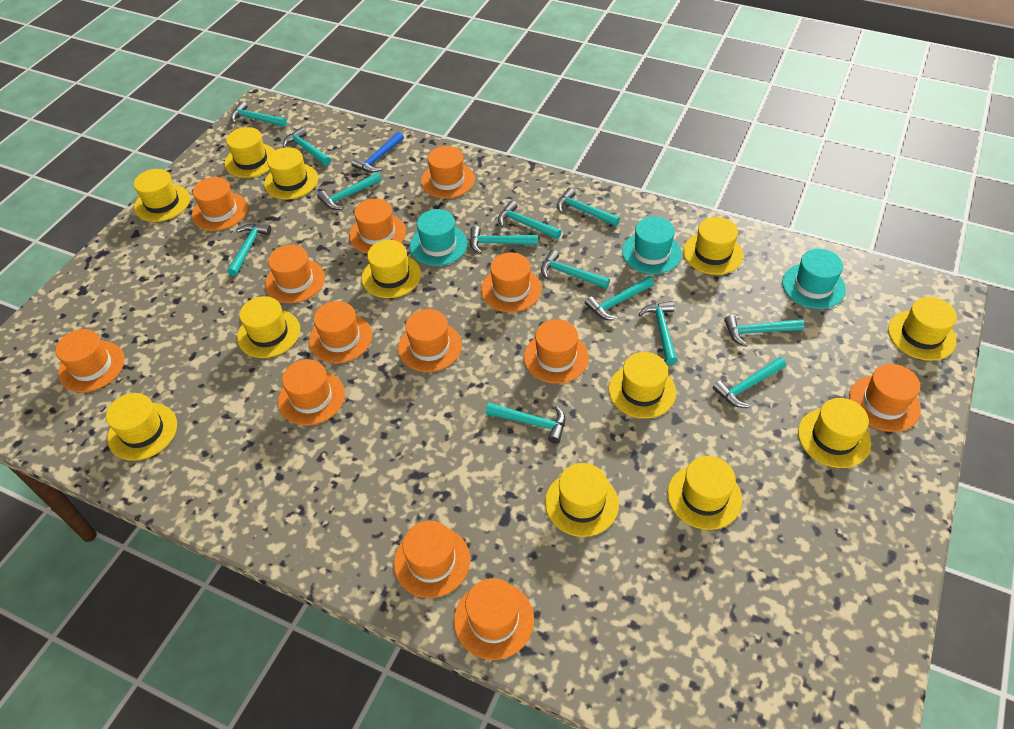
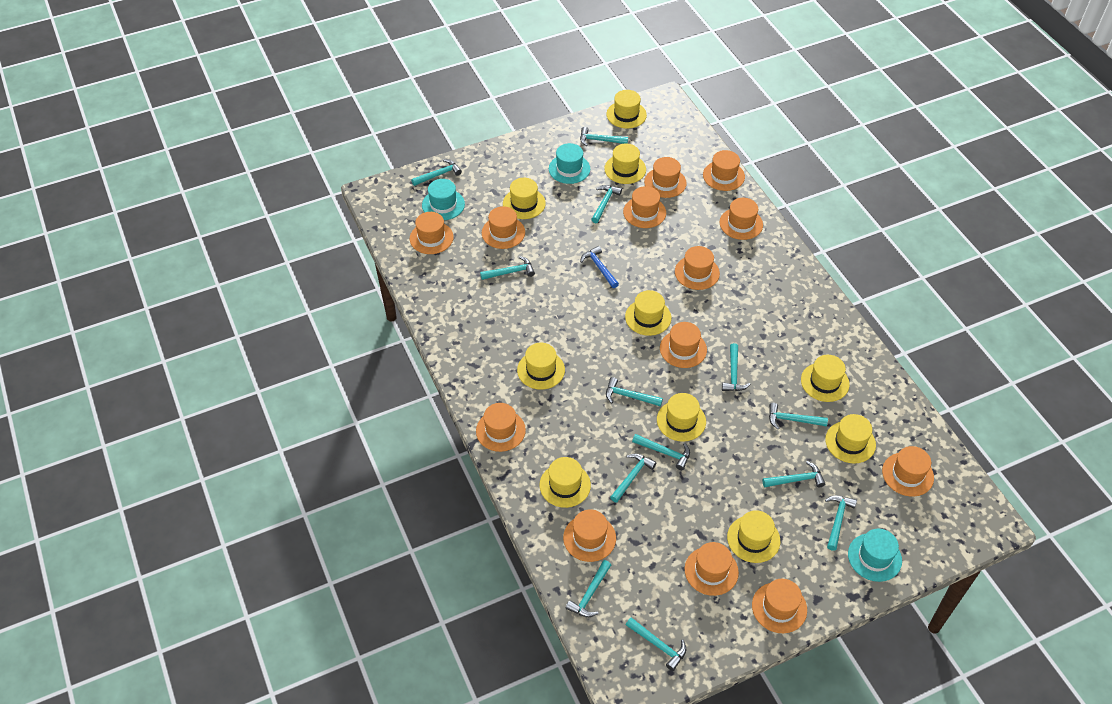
yellow hat: [106,393,177,461] [134,169,190,222] [225,127,275,178] [237,296,300,358] [264,147,318,199] [362,240,421,298] [545,463,619,537] [609,352,676,419] [668,456,742,530] [683,217,743,275] [798,398,871,468] [888,297,957,361] = 12 -> [503,178,546,219] [517,343,565,390] [540,457,591,508] [604,144,646,184] [606,90,647,128] [625,290,671,336] [657,393,706,442] [727,510,780,563] [801,355,850,402] [825,414,876,464] = 10

